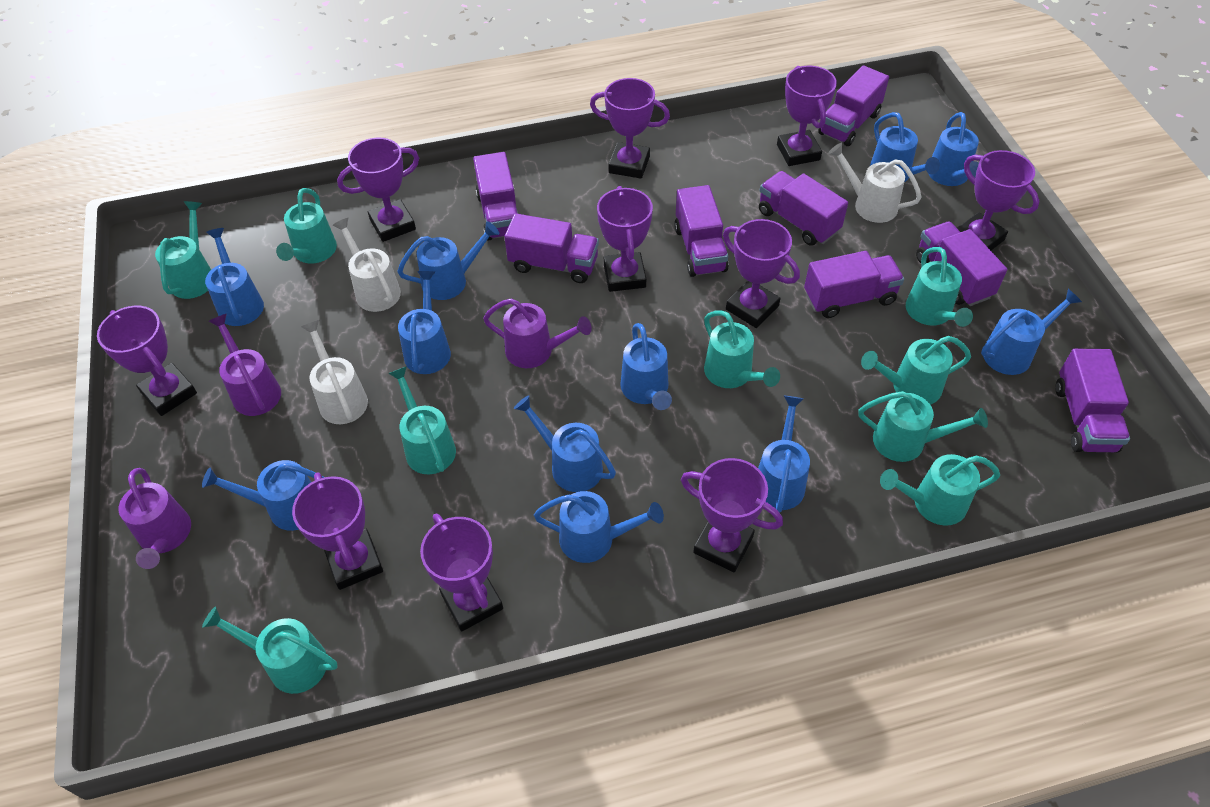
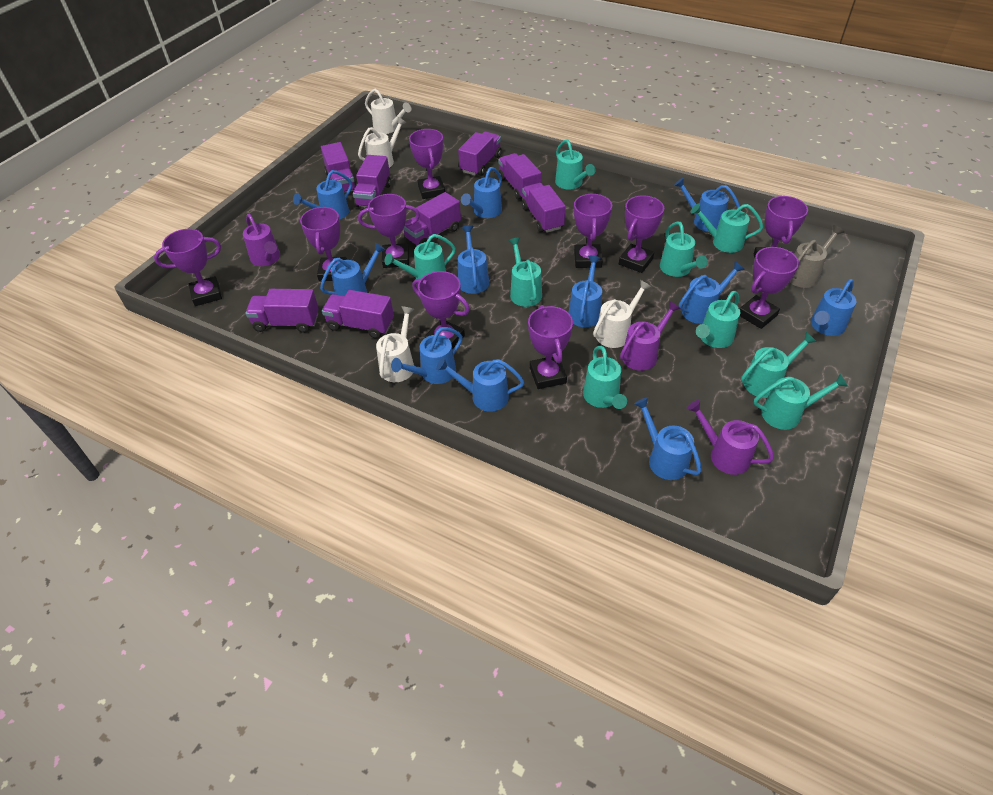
grey watering can: none = 0 -> [790,225,844,288] = 1
white watering can: [301,320,368,424] [332,218,401,312] [828,143,922,223] = 3 -> [358,117,407,168] [365,89,411,134] [376,306,414,382] [593,280,651,348] = 4

